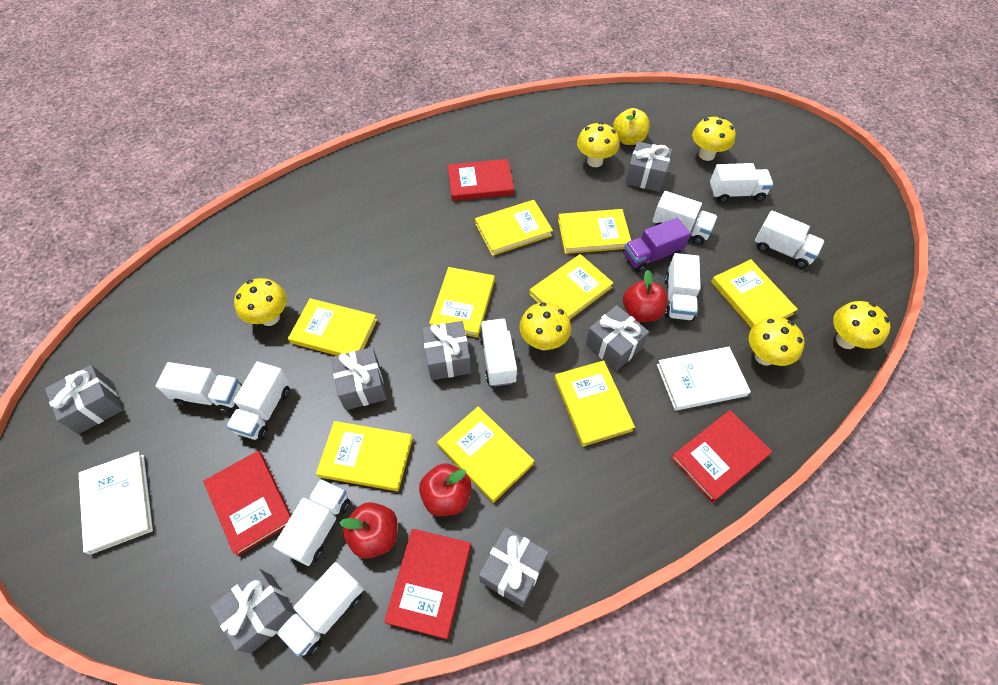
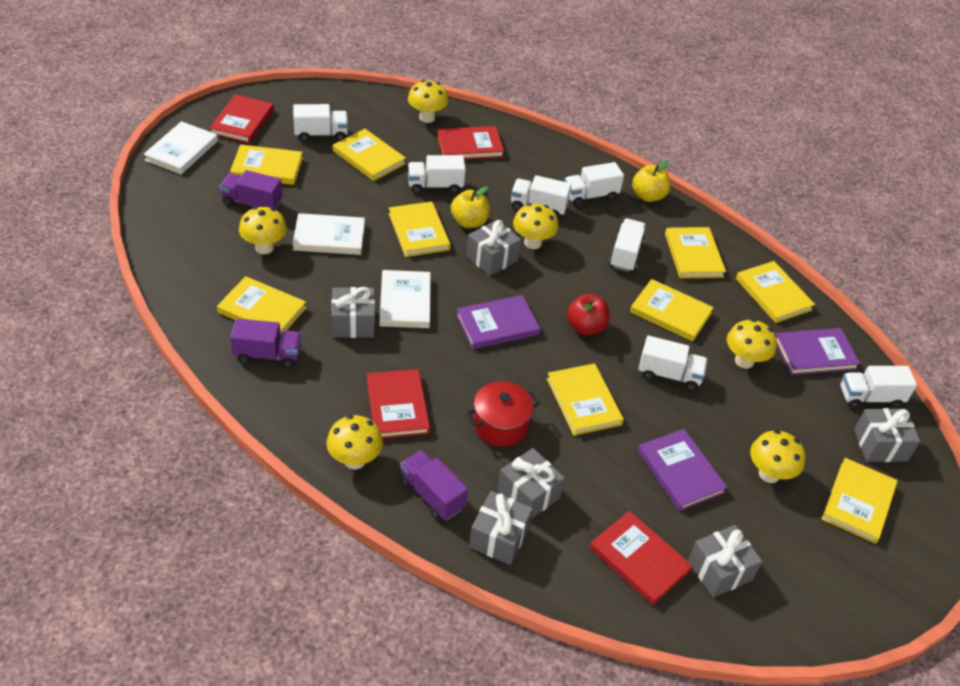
grey gift: [45,365,123,434] [210,569,297,653] [331,347,387,410] [422,321,471,380] [479,527,549,607] [585,305,649,371] [625,141,672,192] = 7 -> [331,287,375,338] [466,220,521,276] [469,491,533,565] [497,448,565,519] [688,525,762,598] [854,408,920,462] = 6
purple book: none = 0 -> [456,295,540,349] [637,429,728,511] [775,328,860,375] = 3
purple truck: [624,218,691,272] = 1 -> [219,170,282,210] [230,318,302,368] [400,450,468,521] = 3
red apple: [340,502,398,559] [419,463,471,516] [623,270,667,322] = 3 -> [567,294,609,335] = 1
red pot: none = 0 -> [466,381,540,447] = 1
white book: [79,451,153,555] [657,347,751,411] = 2 -> [143,121,218,174] [293,213,365,255] [379,270,431,328] = 3
white truck: [156,362,242,413] [226,362,290,440] [273,479,350,566] [277,562,364,657] [479,319,518,387] [653,191,718,245] [665,253,701,321] [710,163,773,203] [755,210,825,268] = 9 -> [293,104,348,142] [408,155,466,194] [511,175,571,218] [564,162,624,207] [609,219,646,272] [639,335,708,391] [840,366,917,409] = 7
yellow apple: [613,108,650,145] = 1 -> [451,186,490,228] [632,160,670,202] = 2

